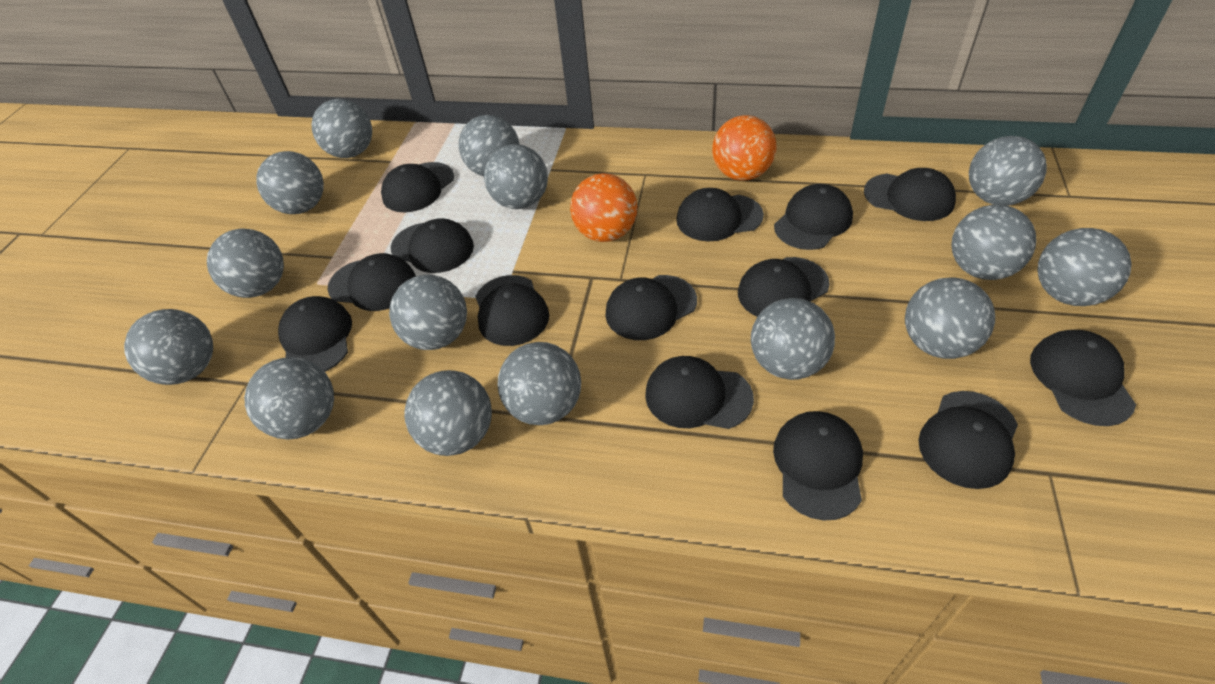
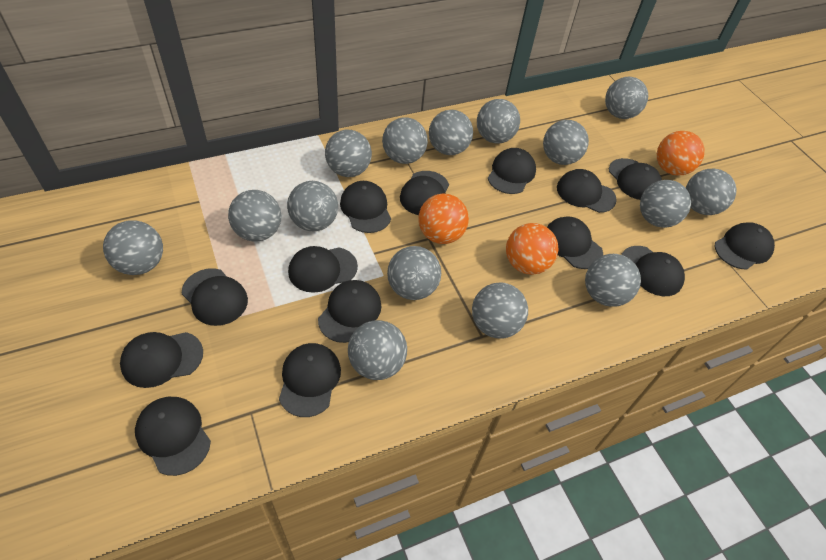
orange ball: [570,173,638,242] [712,115,777,181] = 2 -> [418,193,469,244] [506,223,558,275] [657,131,705,176] = 3

